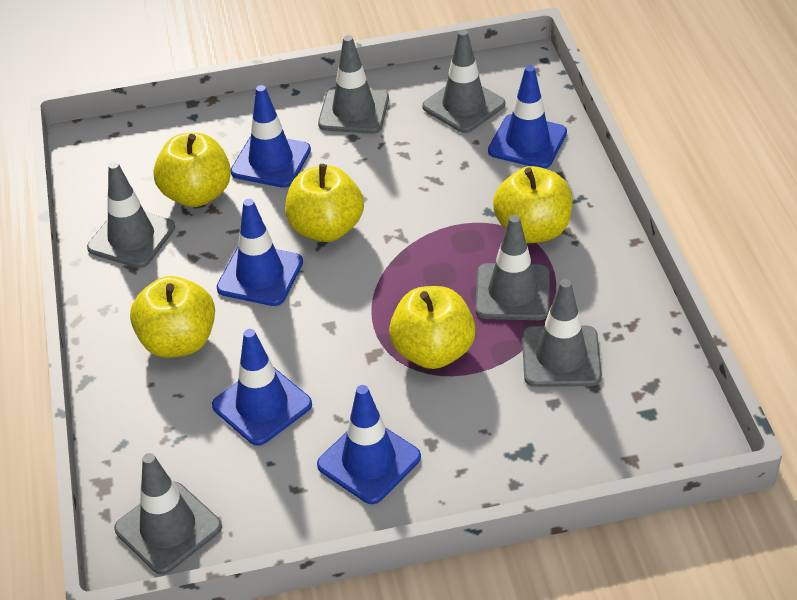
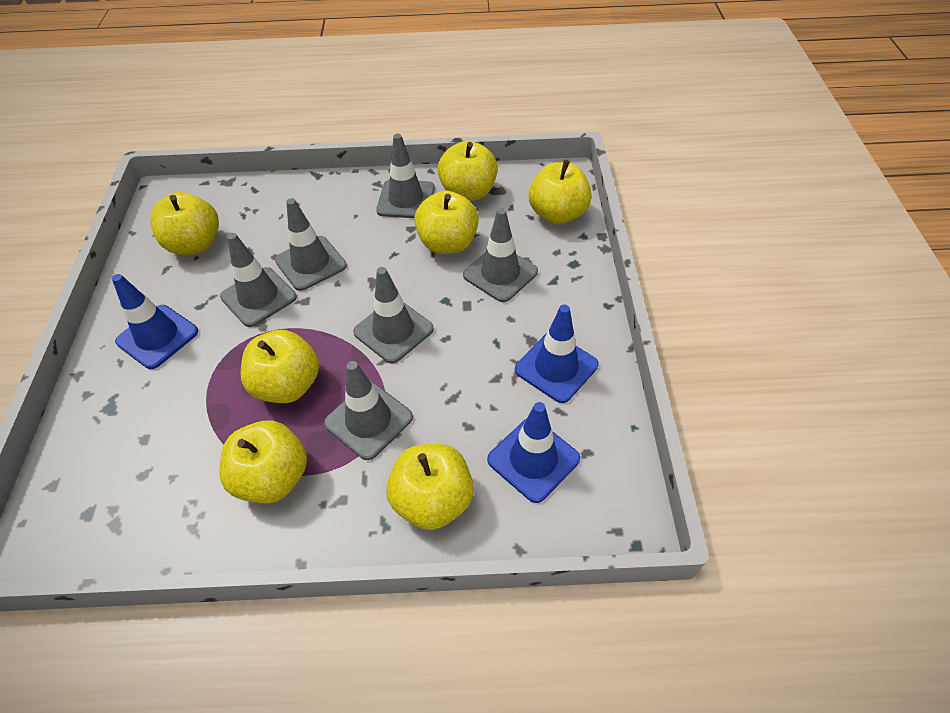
blue traffic cone: [212,329,312,446] [216,199,303,306] [231,85,311,188] [317,385,421,504] [488,65,567,169] = 5 -> [112,274,198,369] [487,402,580,503] [515,305,598,403] = 3
yellow apple: [130,276,215,358] [153,133,231,207] [285,164,364,242] [389,286,476,369] [493,166,573,243] = 5 -> [150,192,219,255] [219,421,307,504] [241,330,319,403] [386,444,474,530] [414,190,479,254] [438,141,498,201] [529,159,592,224] = 7

